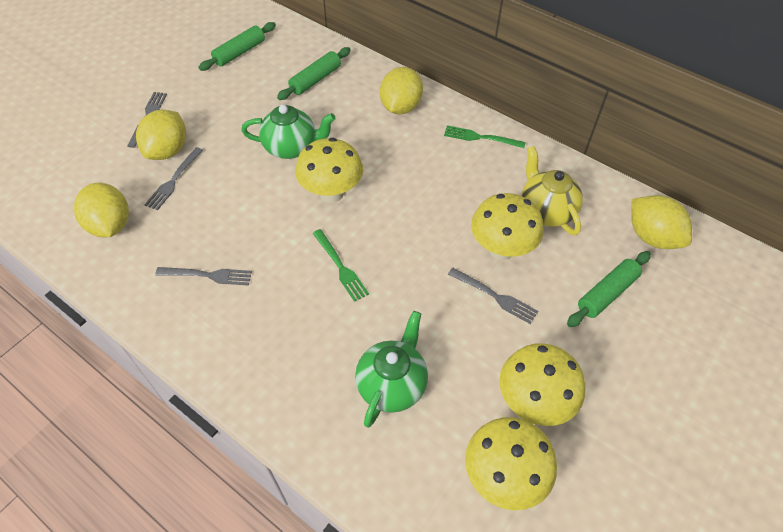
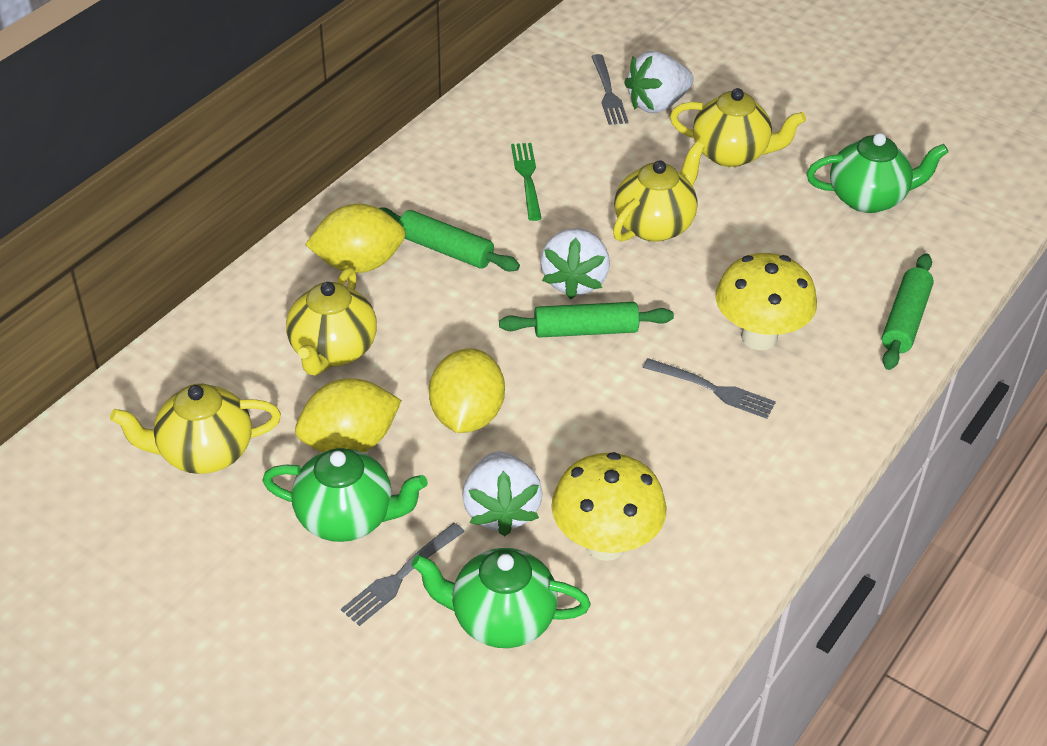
green fork: [312,229,369,302] [444,125,526,148] = 2 -> [511,143,542,221] = 1
green teapot: [241,105,336,159] [355,311,428,428] = 2 -> [262,448,428,542] [412,548,591,648] [807,133,948,213] = 3
grey fork: [127,92,167,148] [144,147,203,211] [155,267,252,286] [448,268,538,324] = 4 -> [341,523,465,626] [591,54,628,125] [643,358,776,419] = 3
white strawberry: none = 0 -> [462,451,543,536] [540,228,610,299] [624,51,694,113] = 3
yellow lemon: [74,183,129,237] [136,110,186,160] [380,67,423,114] [631,195,692,249] = 4 -> [295,378,402,453] [305,204,406,273] [429,348,505,433] = 3
yellow mushroom: [295,138,363,203] [465,417,557,510] [471,193,544,260] [499,343,585,426] = 4 -> [551,452,667,561] [715,253,817,350] = 2
yellow teapot: [521,146,583,236] = 1 -> [110,384,281,474] [286,267,377,375] [613,141,705,242] [670,88,806,167] = 4

